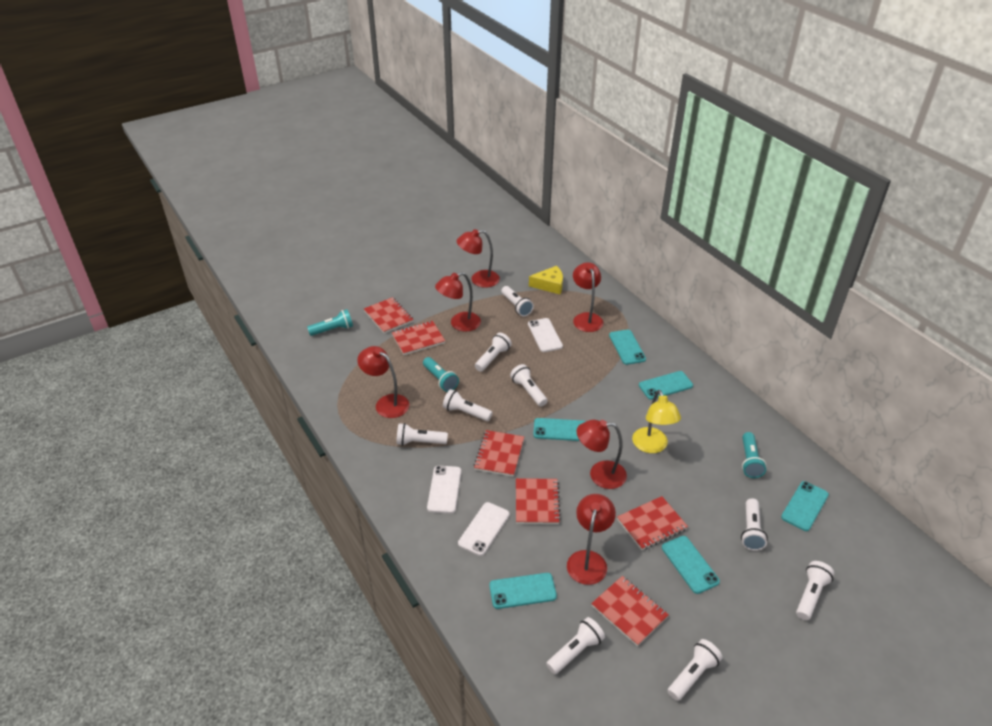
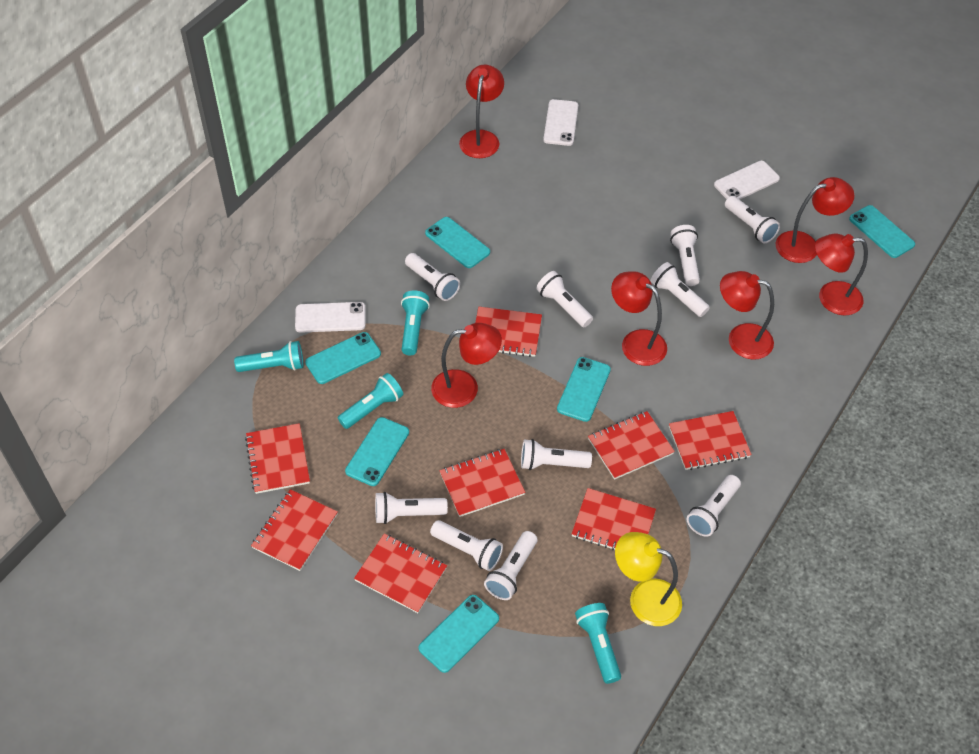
red notebook: [364,297,414,334] [392,321,445,355] [474,430,524,477] [516,478,561,524] [591,576,669,646] [617,496,688,550] = 6 -> [245,423,310,494] [251,489,338,571] [354,533,447,613] [439,449,525,517] [475,307,542,357] [572,488,656,550] [588,411,675,480] [669,411,752,470] = 8
turquoise flashlight: [307,309,353,336] [423,357,459,392] [742,432,766,478] = 3 -> [234,341,303,372] [338,373,404,429] [401,290,430,355] [575,603,621,684] = 4
white flashlight: [396,423,448,446] [443,389,493,421] [475,333,512,372] [501,286,534,317] [510,364,548,407] [546,617,605,674] [667,639,723,701] [741,498,768,551] [796,561,834,620] = 9 -> [375,492,448,524] [405,253,460,301] [430,520,503,571] [484,531,537,600] [521,439,592,470] [536,271,593,327] [651,262,710,317] [670,225,700,286] [686,475,741,537] [725,196,780,243] = 10
yellow cheese: [529,266,563,294] = 1 -> none = 0

